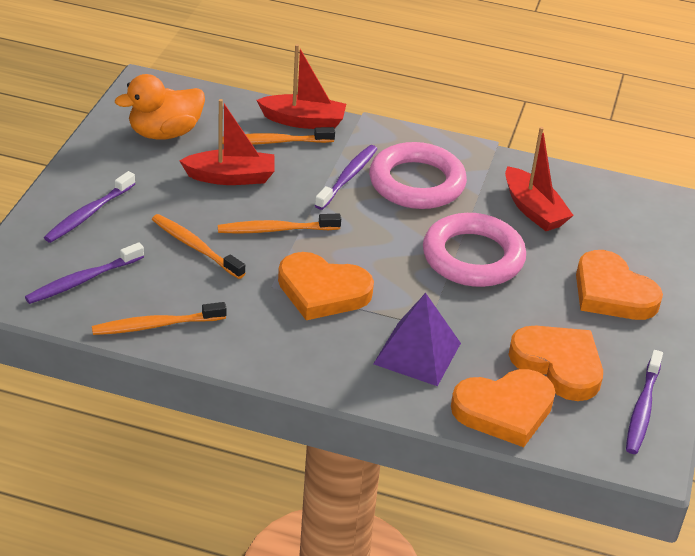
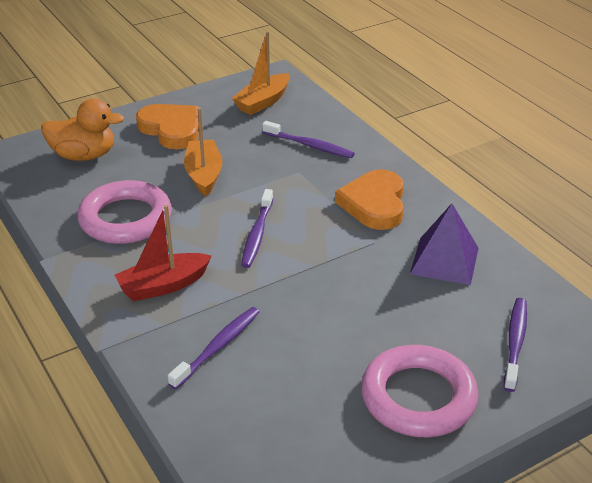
orange boat: none = 0 -> [184,108,222,196] [232,31,290,115] = 2
orange heart: [278,252,374,320] [451,369,555,447] [509,325,603,401] [576,250,663,320] = 4 -> [136,104,199,149] [335,169,404,230] = 2
orange toothbrush: [92,302,227,335] [152,214,245,279] [218,214,341,234] [222,127,335,145] = 4 -> none = 0
red boat: [180,99,275,185] [256,44,346,129] [505,127,574,231] = 3 -> [115,205,211,301] = 1

